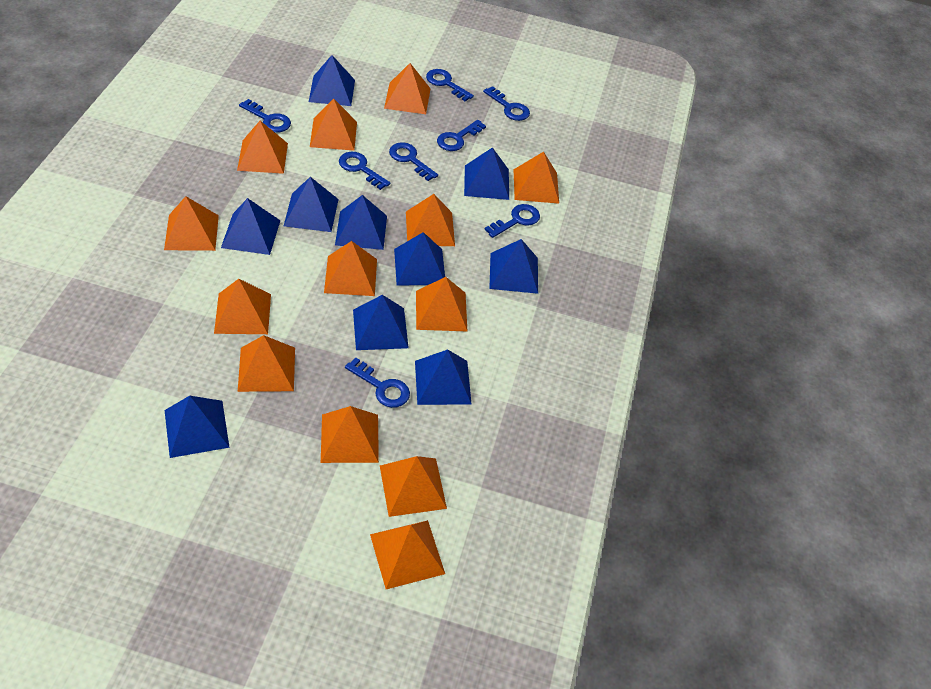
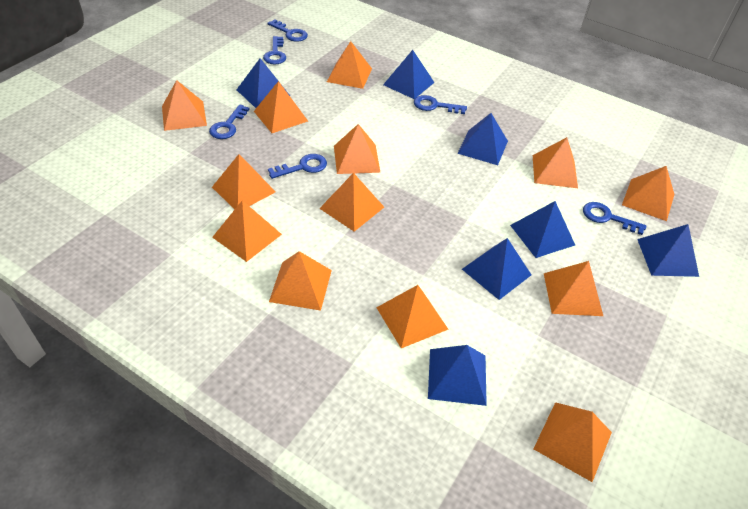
blue key: [239,99,291,132] [339,152,390,190] [345,357,410,408] [389,142,438,181] [426,69,474,101] [437,120,486,151] [483,86,530,121] [484,204,540,238] = 8 -> [209,104,250,139] [263,36,286,64] [267,19,308,42] [268,154,327,179] [414,95,467,114] [583,202,646,235] = 6
blue pyramid: [164,396,230,458] [221,198,280,255] [284,177,339,232] [309,55,355,106] [335,195,387,250] [353,295,409,350] [394,232,445,285] [415,349,472,405] [464,147,509,200] [489,239,538,294] = 10 -> [237,58,290,108] [383,50,435,99] [428,345,487,406] [457,113,508,165] [462,238,531,300] [510,201,575,258] [637,224,699,277] = 7

